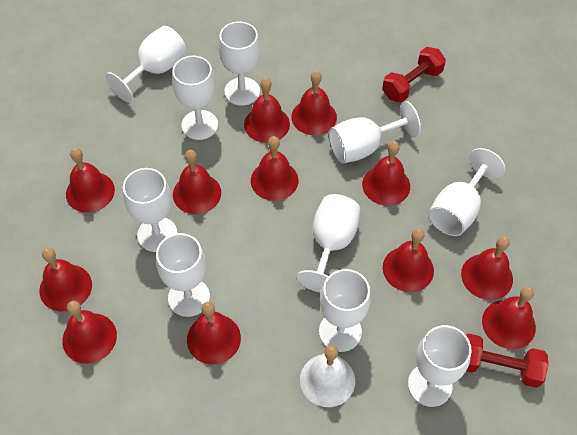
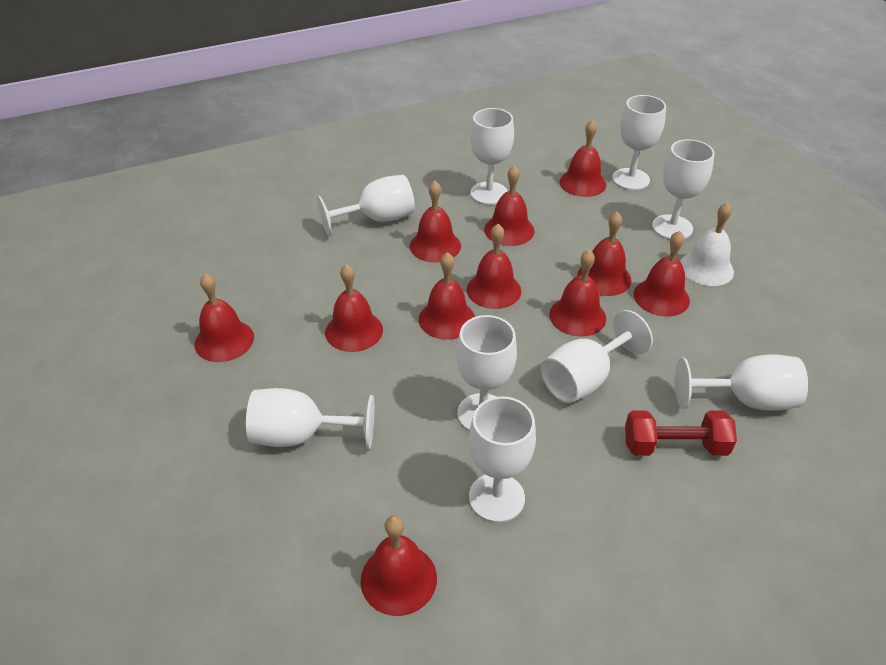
red bell: [39,248,92,311] [62,301,117,364] [66,148,115,213] [173,150,221,214] [187,302,241,364] [244,78,290,143] [251,136,299,201] [291,71,337,135] [362,141,410,206] [383,228,434,292] [461,236,513,300] [482,286,536,349] = 12 -> [194,274,254,362] [325,264,383,352] [360,515,437,616] [410,181,461,263] [419,252,475,340] [467,224,521,309] [484,165,535,246] [549,250,606,337] [559,120,606,197] [577,212,631,296] [634,231,690,316] = 11
red dumbbell: [382,47,446,102] [466,333,549,388] = 2 -> [625,410,737,456] = 1
white goblet: [105,26,187,103] [123,168,177,252] [156,233,210,317] [172,56,218,140] [219,21,260,106] [297,194,361,293] [319,269,371,352] [329,101,421,164] [408,325,472,407] [428,148,505,236] = 10 -> [246,388,375,449] [317,175,415,236] [456,315,517,431] [469,396,536,523] [470,108,514,205] [541,310,653,403] [612,95,666,190] [652,139,715,239] [675,354,808,411] = 9

